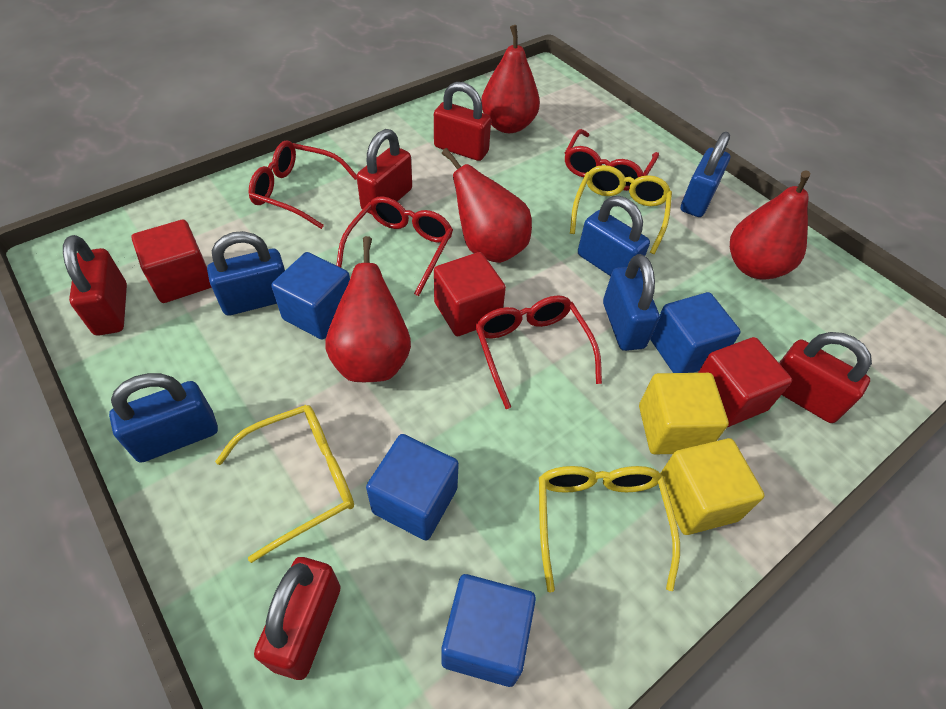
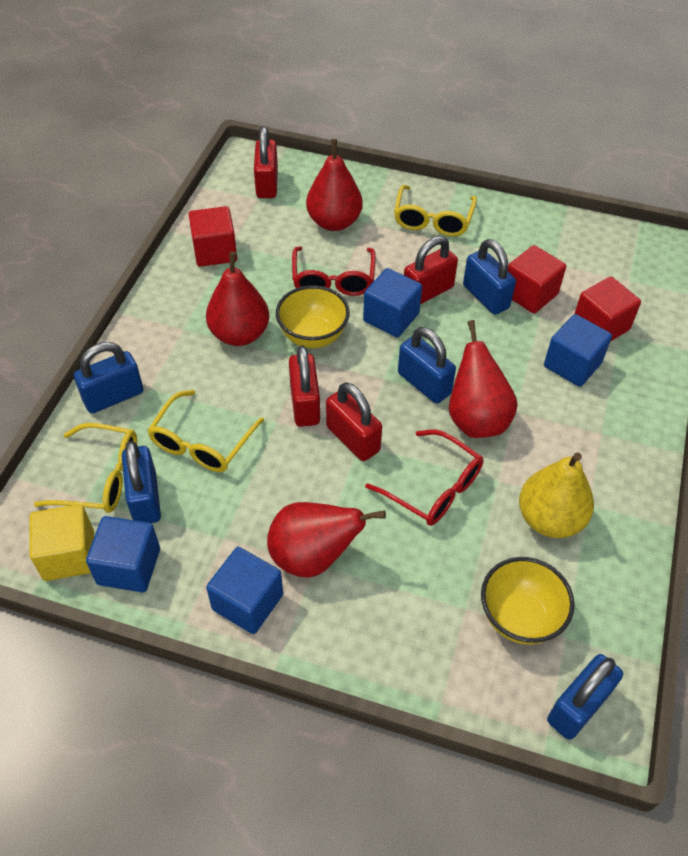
red glasses: [249,140,357,229] [336,196,453,296] [475,296,602,409] [565,129,659,191] = 4 -> [292,246,376,296] [365,430,483,526] = 2
red padlock: [63,235,127,336] [254,557,341,680] [357,129,412,215] [434,82,491,161] [779,332,872,423] = 5 -> [254,126,278,198] [289,345,320,427] [326,382,382,461] [404,236,458,305] = 4
yellow bowl: none = 0 -> [276,285,350,348] [481,557,575,645] = 2
yellow cube: [639,373,729,454] [660,438,765,535] = 2 -> [29,504,94,581] = 1
yellow pear: none = 0 -> [519,452,594,538] = 1

